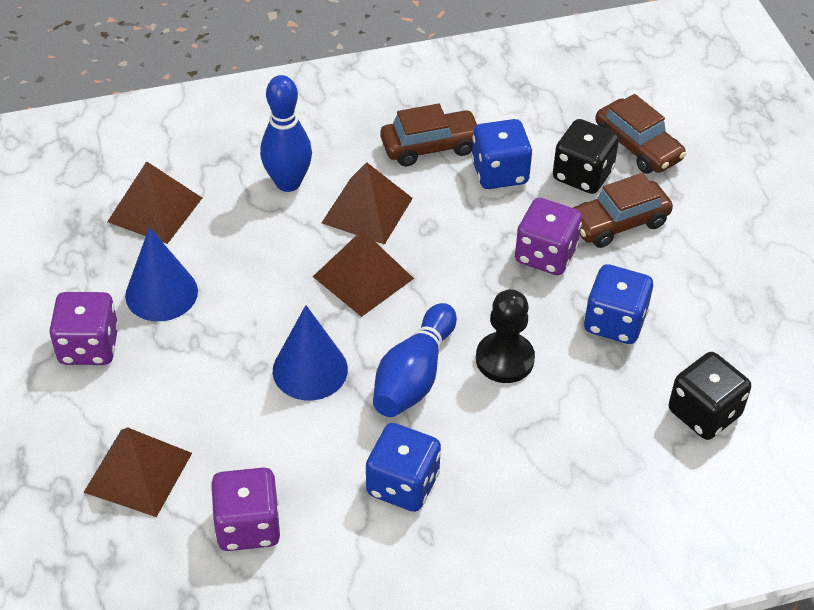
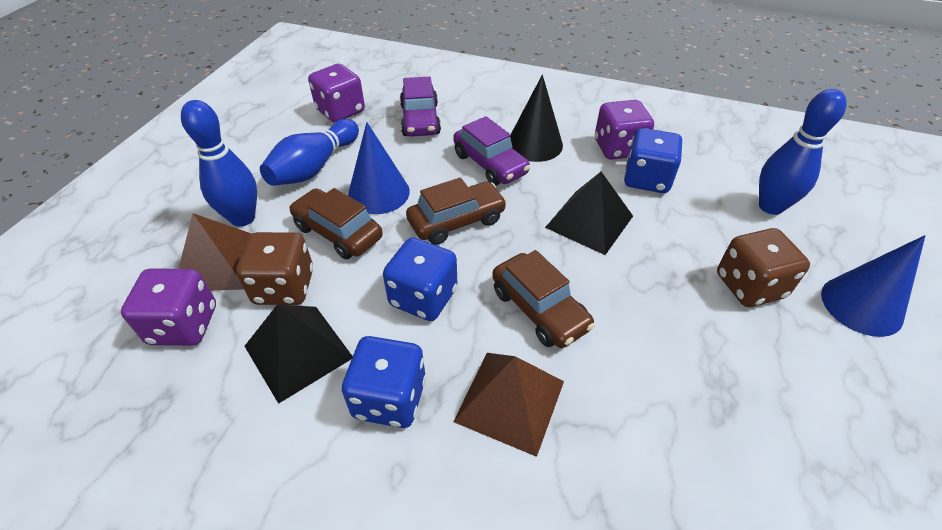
black cone: none = 0 -> [510,75,563,162] = 1
black dice: [553,119,619,194] [669,352,751,440] = 2 -> none = 0
black pawn: [476,289,535,383] = 1 -> none = 0
black pyramid: none = 0 -> [244,304,353,404] [545,172,633,255] = 2
blue bowling pin: [260,75,312,192] [373,303,457,417] = 2 -> [181,100,257,227] [260,119,359,186] [759,89,847,215] = 3
brown dice: none = 0 -> [236,232,313,305] [717,228,810,307] = 2
brown pyramid: [83,427,192,517] [107,161,202,244] [313,230,414,317] [322,162,413,245] = 4 -> [179,213,252,291] [453,353,564,457] = 2
purple car: none = 0 -> [400,77,441,137] [453,116,530,186] = 2

